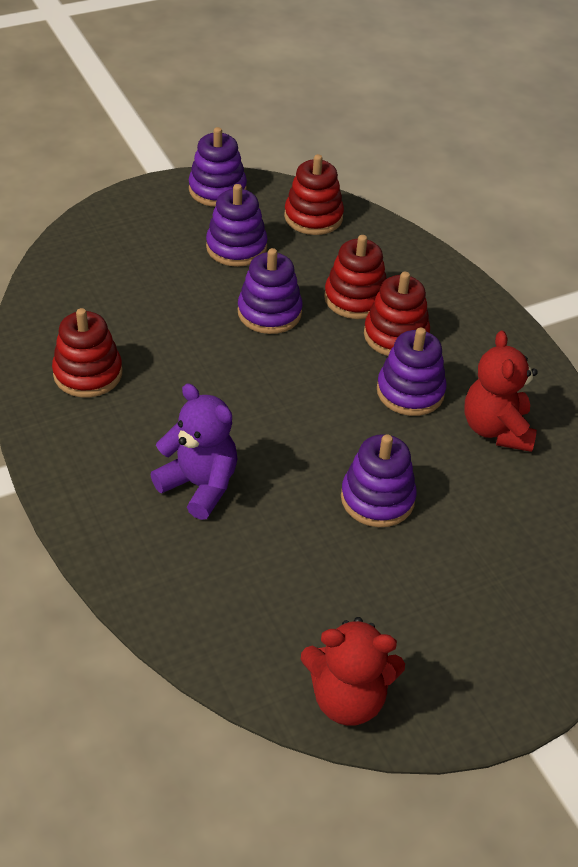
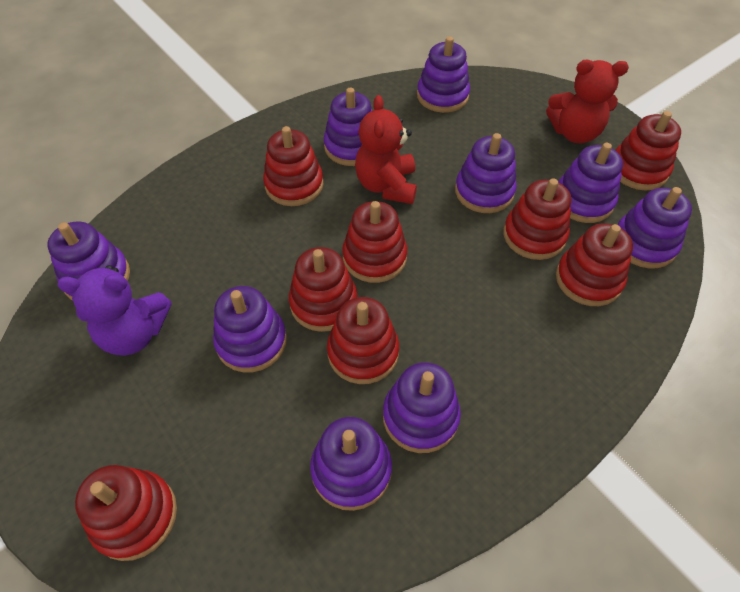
purple stacking toy: [189,127,247,207] [206,184,267,267] [238,248,303,334] [341,434,417,527] [377,328,447,416] = 5 -> [47,221,130,300] [213,286,287,372] [310,417,392,511] [324,88,372,166] [383,362,461,453] [417,36,470,113] [455,133,517,213] [558,143,623,223] [618,187,692,268] = 9
red stacking toy: [52,308,123,397] [284,154,344,235] [324,235,387,319] [364,272,430,356] = 4 -> [75,465,177,561] [263,126,324,206] [289,247,357,332] [327,297,399,384] [342,201,407,283] [503,179,571,260] [556,223,633,306] [615,111,681,190] = 8

